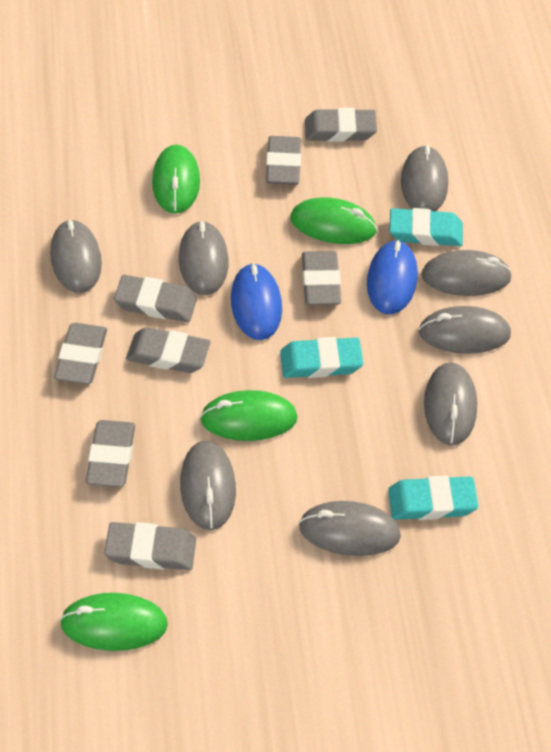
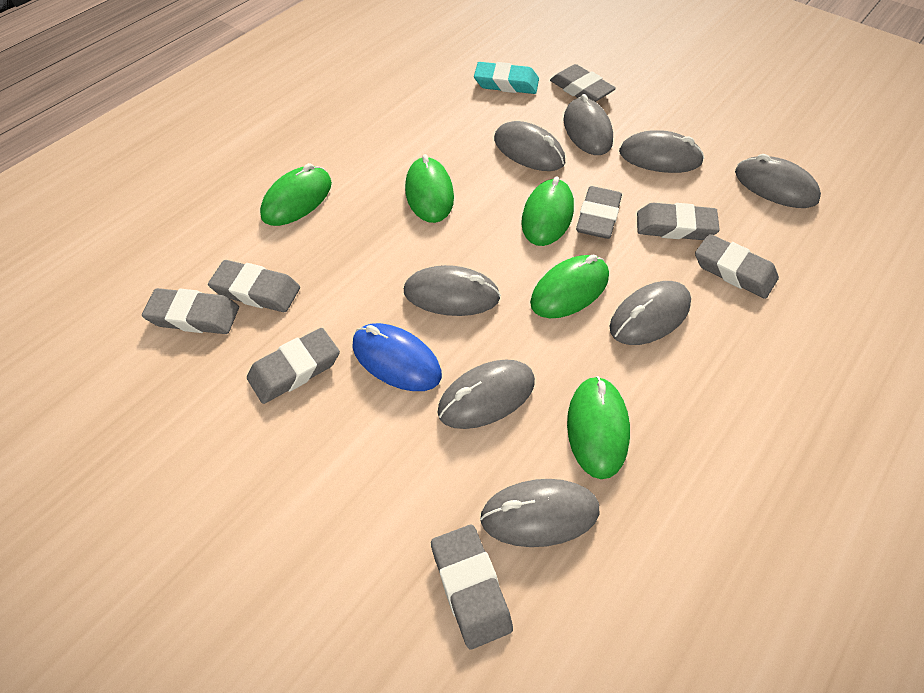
blue mouse: [231,263,282,340] [367,240,418,314] = 2 -> [352,323,442,391] = 1
green mouse: [60,593,168,651] [152,145,200,214] [200,390,298,441] [290,197,377,244] = 4 -> [260,163,332,226] [405,154,454,223] [521,176,574,246] [530,254,609,318] [567,376,630,479] = 5
turquoise eraser: [280,337,363,378] [388,476,478,520] [389,208,463,246] = 3 -> [474,62,539,94] = 1

